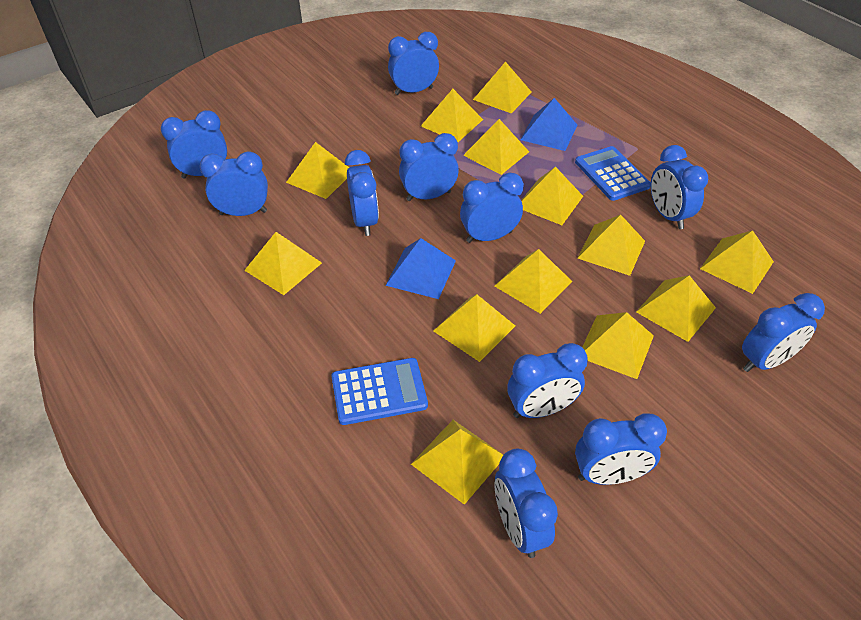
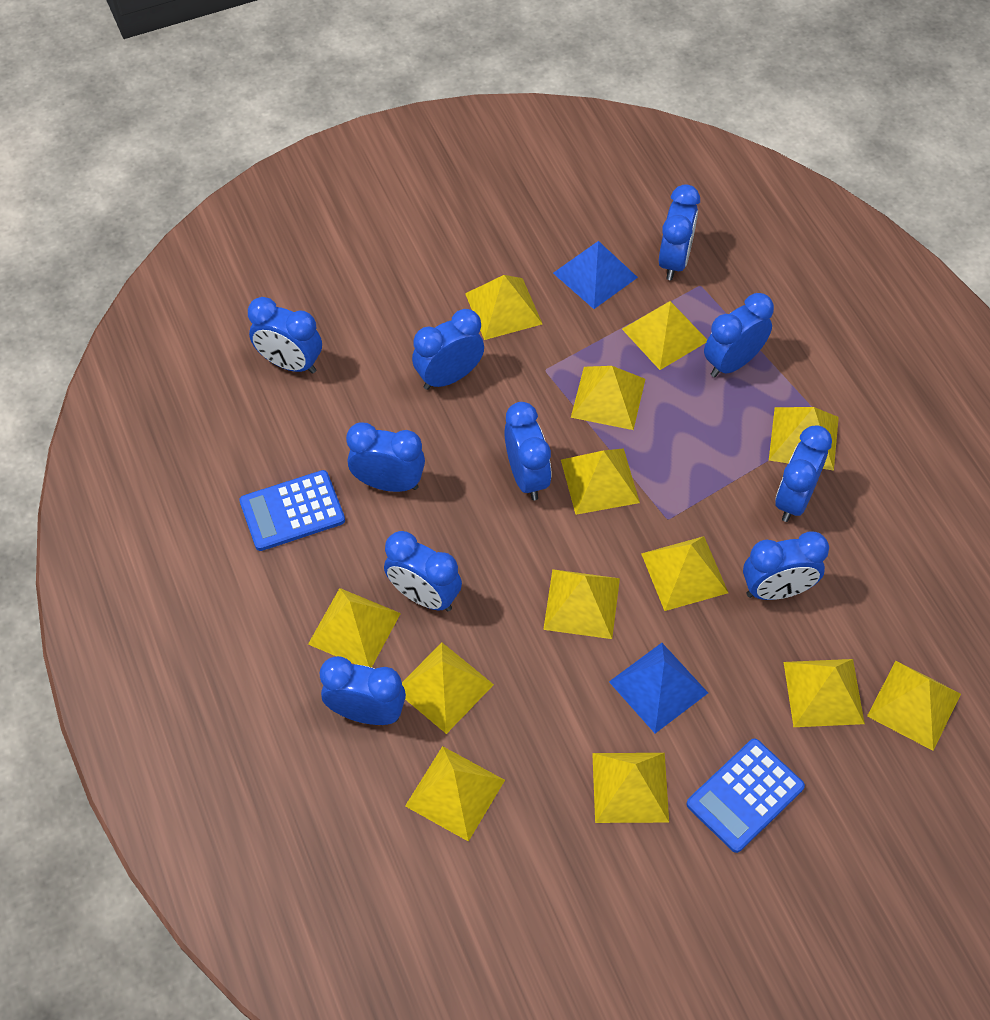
blue clock: [161,110,227,179] [200,151,268,216] [345,150,379,236] [388,32,439,95] [399,133,459,201] [460,172,524,243] [494,449,558,558] [507,343,588,418] [575,413,667,485] [651,145,708,229] [742,293,825,372] = 11 -> [248,297,322,374] [320,656,406,725] [346,423,425,492] [384,531,462,611] [412,309,484,390] [504,402,552,500] [659,184,700,280] [704,293,774,377] [743,531,829,600] [775,425,832,522] = 10

